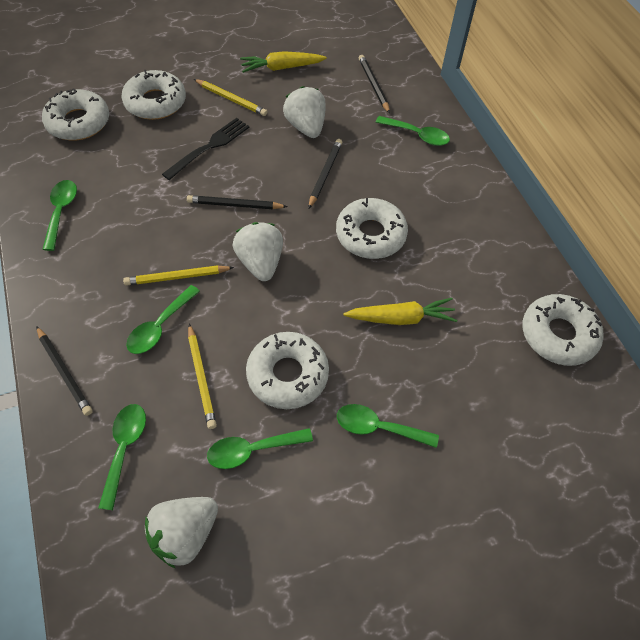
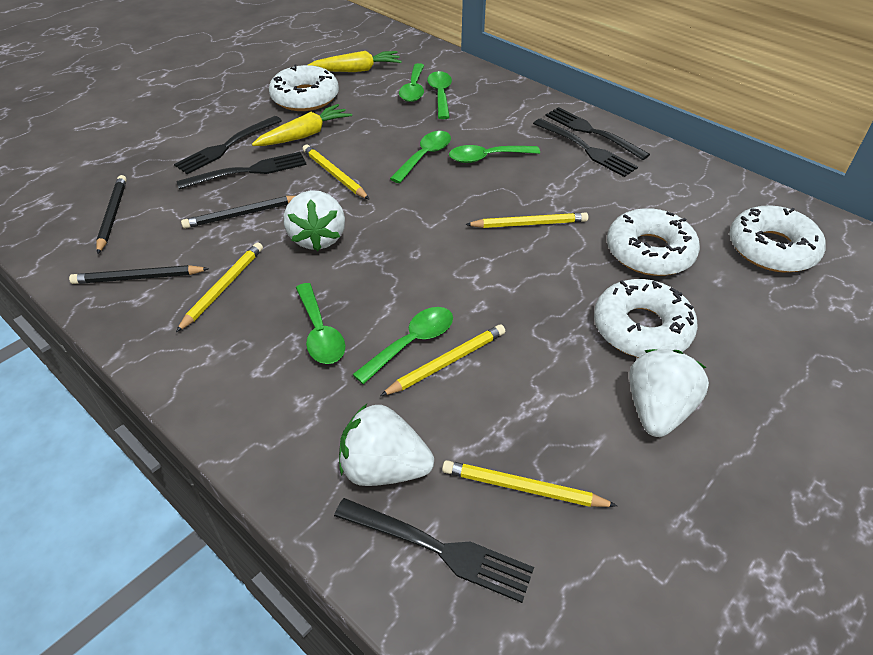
black fork: [162,118,249,180] = 1 -> [174,116,282,174] [176,152,307,190] [334,498,534,603] [533,118,638,177] [545,107,650,160] = 5
black pencil: [36,326,93,416] [187,195,288,209] [308,139,342,209] [359,55,390,114] = 4 -> [69,265,209,284] [96,175,127,254] [181,196,295,229] = 3
white donut: [42,88,109,140] [122,70,186,120] [246,332,329,409] [336,198,408,259] [522,294,604,366] = 5 -> [269,64,339,111] [594,279,698,358] [607,208,700,276] [729,205,826,273] = 4
yellow pencil: [123,265,234,286] [188,324,217,429] [194,79,268,116] = 3 -> [176,242,263,332] [303,145,370,200] [380,325,505,396] [442,460,617,507] [465,213,588,228] = 5

